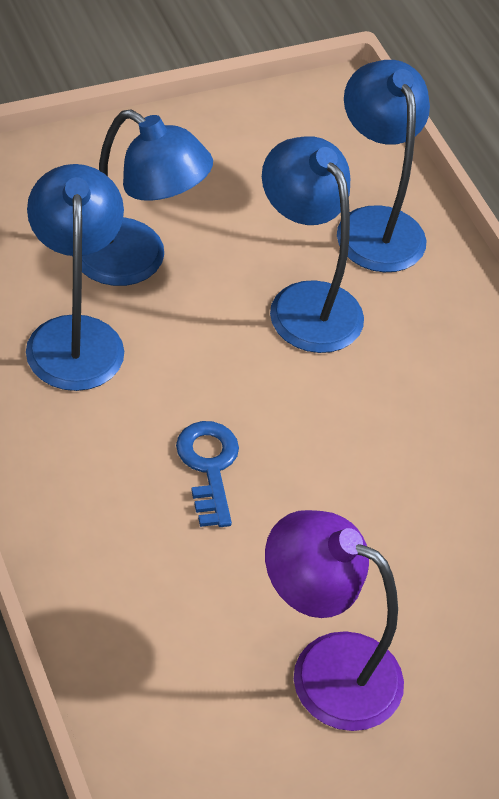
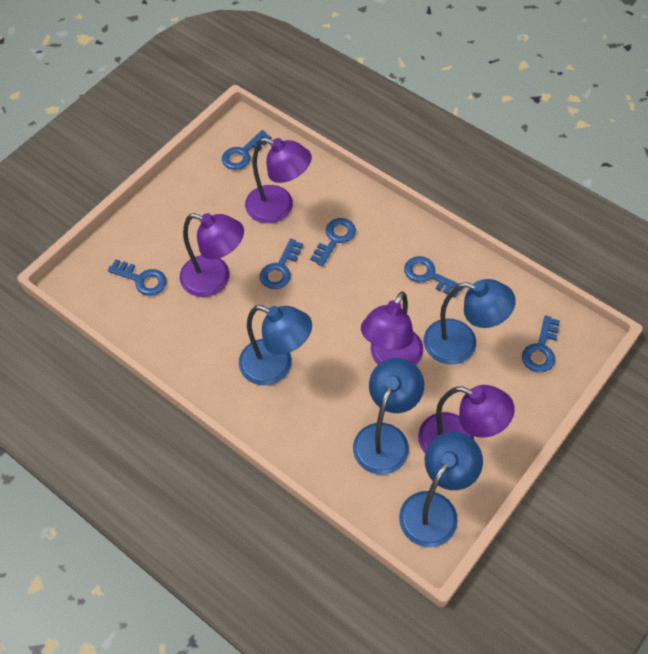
blue key: [176,421,239,527] = 1 -> [108,259,167,296] [222,130,272,170] [260,239,303,289] [310,218,356,266] [404,256,463,297] [522,316,560,373] = 6
purple lamp: [265,510,404,731] = 1 -> [180,213,244,297] [245,138,312,223] [361,291,423,365] [418,385,515,453] = 4

